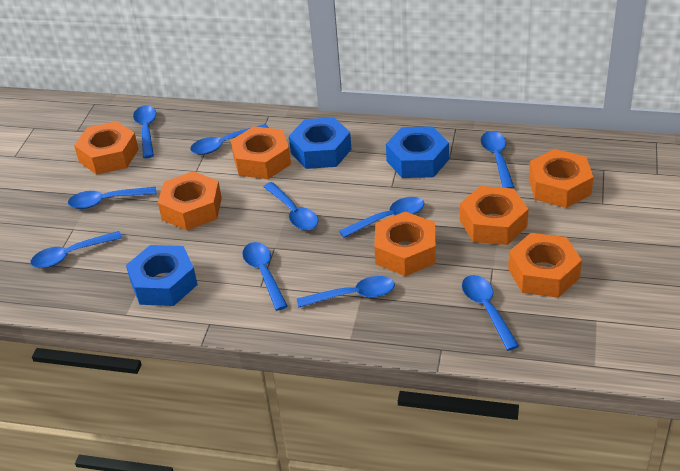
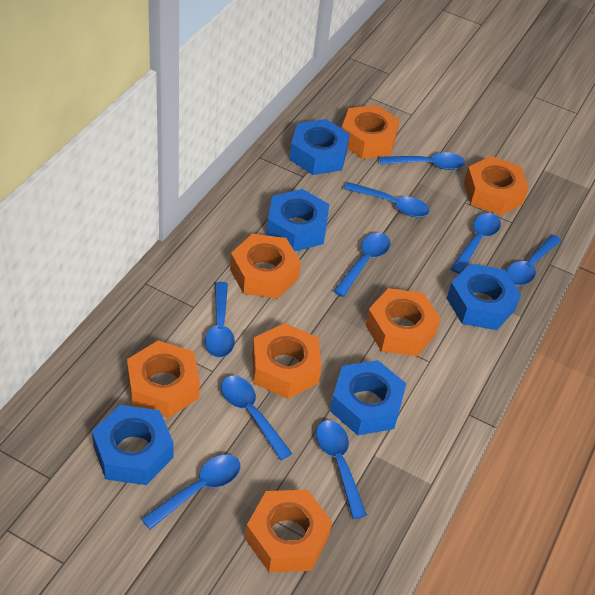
blue nut: [126,245,198,306] [289,117,351,169] [386,126,449,178] = 3 -> [92,405,173,485] [266,189,329,251] [289,119,350,175] [330,360,406,435] [447,264,521,330] = 5
blue spoon: [30,231,122,268] [68,187,157,209] [133,105,156,158] [190,124,269,155] [242,242,288,311] [263,182,318,230] [297,276,395,308] [339,197,424,238] [462,275,519,351] [481,131,515,189] = 10 -> [142,455,241,529] [205,282,235,358] [221,376,292,460] [316,420,367,519] [333,233,391,297] [344,182,430,217] [380,152,465,170] [451,213,501,274] [506,235,561,286] = 9

